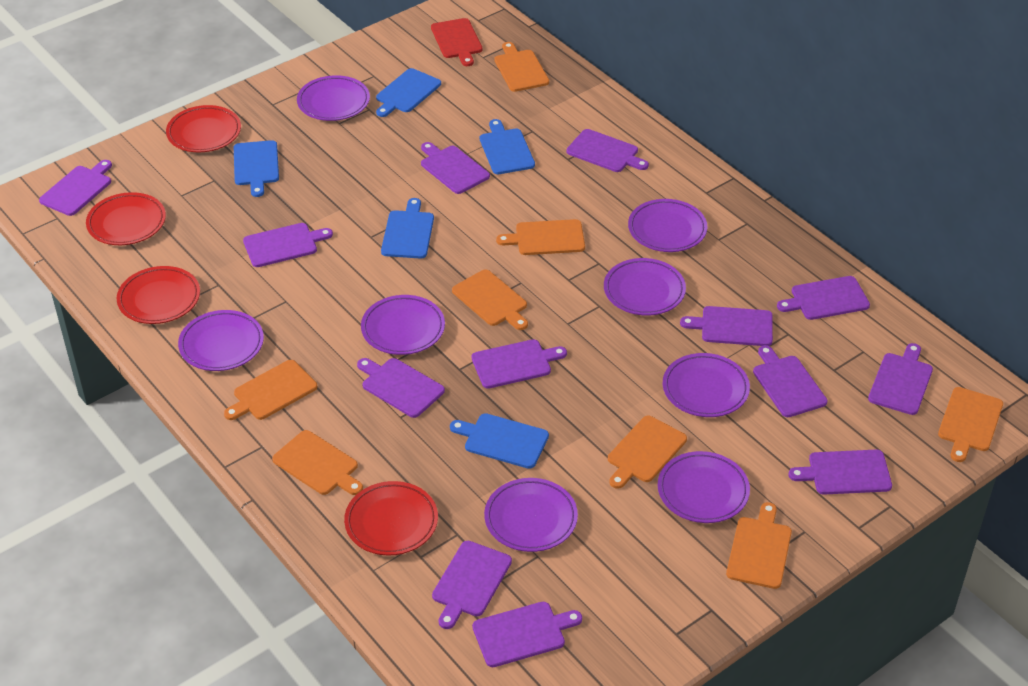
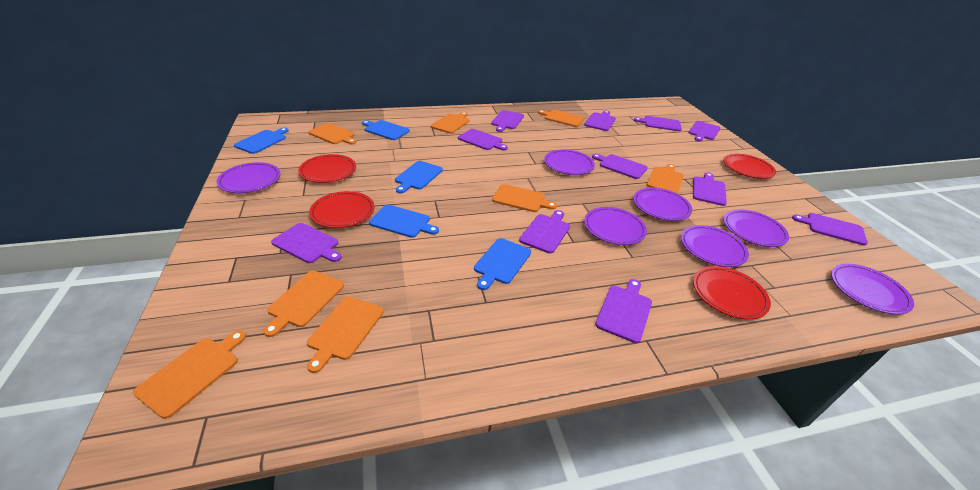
purple cutting board: [39,160,112,216] [243,223,333,267] [357,358,445,418] [421,142,490,194] [432,541,512,629] [471,339,567,389] [472,602,582,667] [566,129,649,172] [680,306,773,346] [753,345,828,417] [777,276,870,320] [789,450,892,495] [868,343,933,415] = 13 -> [271,223,342,263] [458,129,508,150] [491,110,524,132] [519,210,570,253] [584,111,616,131] [592,154,648,179] [595,279,652,343] [634,116,682,131] [688,121,720,142] [693,173,727,206] [792,213,868,246] = 11
purple plate: [178,310,264,371] [297,75,370,121] [361,295,445,355] [484,478,578,552] [604,258,686,315] [628,199,707,252] [658,451,750,523] [663,353,750,417] = 8 -> [217,162,280,193] [544,149,595,175] [584,207,647,245] [633,188,692,221] [681,225,749,267] [724,209,789,247] [831,264,914,315] = 7
red cutting board: [431,18,483,66] = 1 -> none = 0

